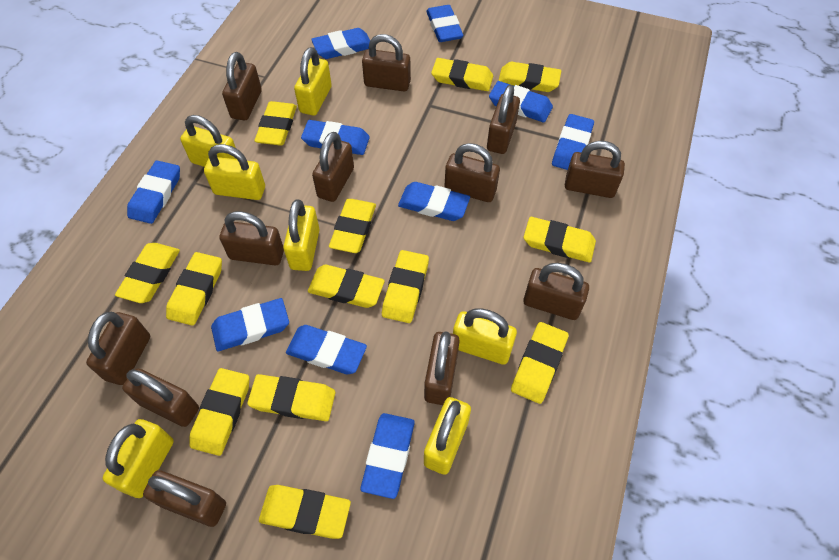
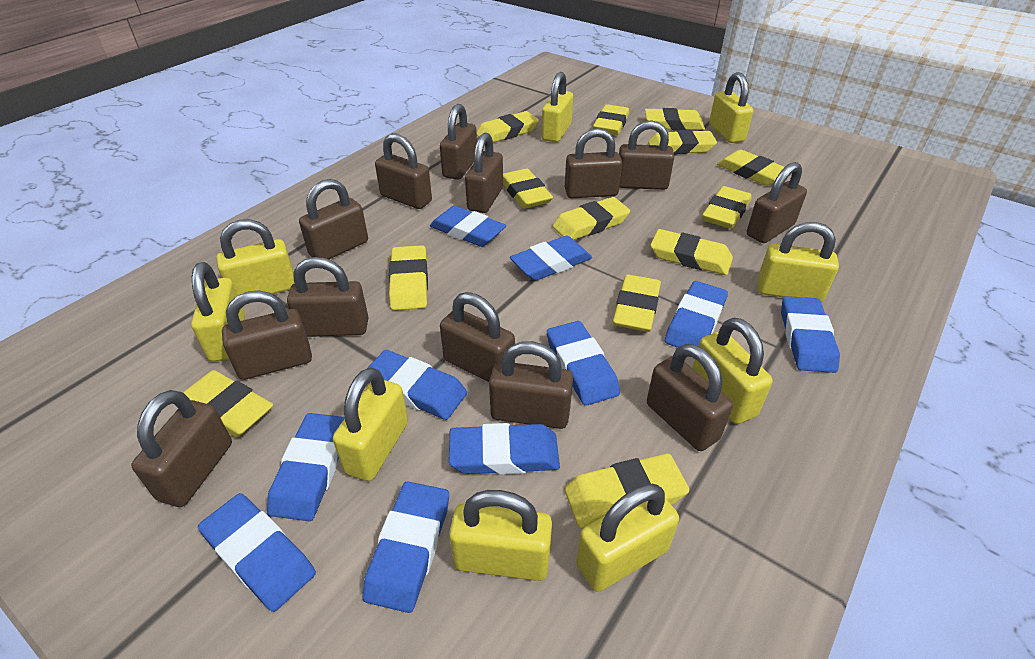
brown padlock: [86,312,150,385] [122,369,199,427] [143,470,226,527] [220,211,284,266] [222,52,262,120] [312,132,354,202] [362,34,411,91] [424,331,460,405] [444,143,500,202] [487,85,520,154] [523,263,589,320] [565,141,625,198] = 12 -> [131,390,232,507] [222,290,312,380] [287,257,369,337] [299,179,368,259] [375,133,432,209] [440,104,477,180] [440,292,515,382] [465,132,503,213] [489,341,573,429] [565,128,622,198] [619,120,674,190] [647,344,733,451] [747,162,807,243] = 13
yellow padlock: [103,419,174,498] [180,115,236,167] [204,144,265,200] [283,199,320,271] [294,47,332,116] [424,397,471,475] [453,308,517,365] = 7 -> [191,262,245,361] [216,219,295,295] [333,367,408,481] [449,490,552,581] [542,72,573,142] [576,484,679,592] [693,318,773,424] [709,72,753,143] [757,222,839,302] = 9

